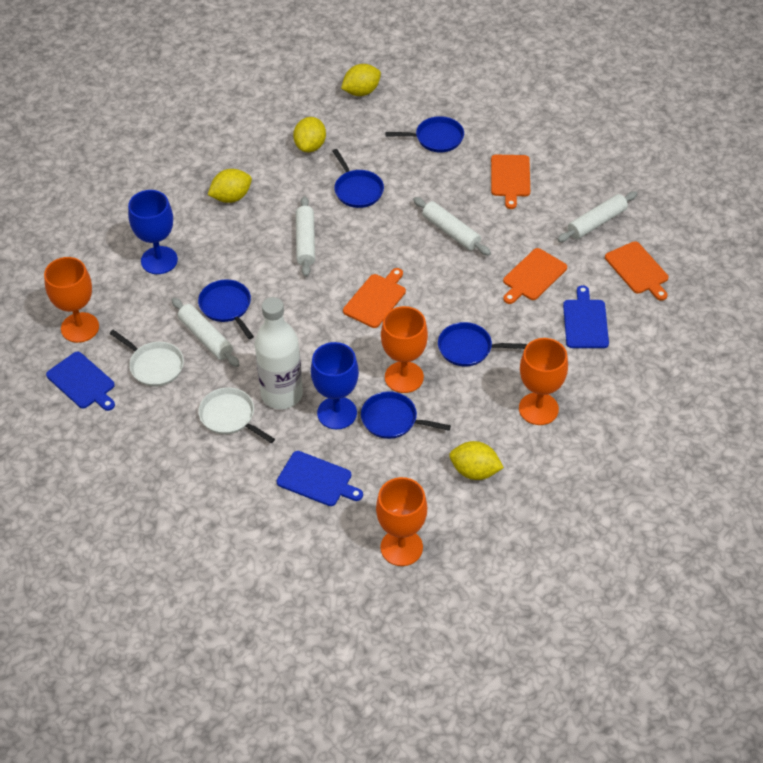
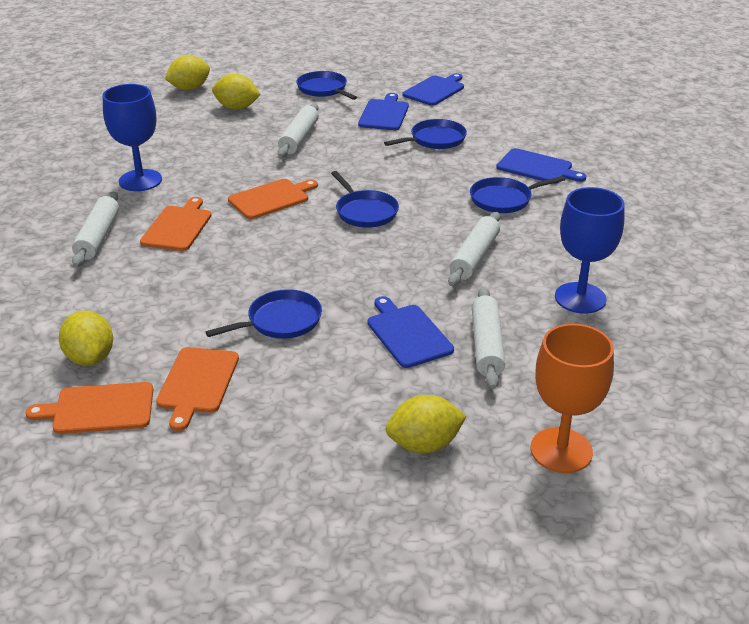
blue cutting board: [46,352,115,411] [277,451,363,506] [563,285,609,348] = 3 -> [358,93,409,130] [368,296,454,368] [402,73,464,106] [496,148,586,184] = 4
orange goblet: [44,257,99,343] [376,477,427,566] [381,306,428,393] [519,338,568,425] = 4 -> [530,324,614,473] = 1
white bottle: [255,297,303,409] = 1 -> none = 0
white pan: [109,330,184,387] [198,387,275,443] = 2 -> none = 0

